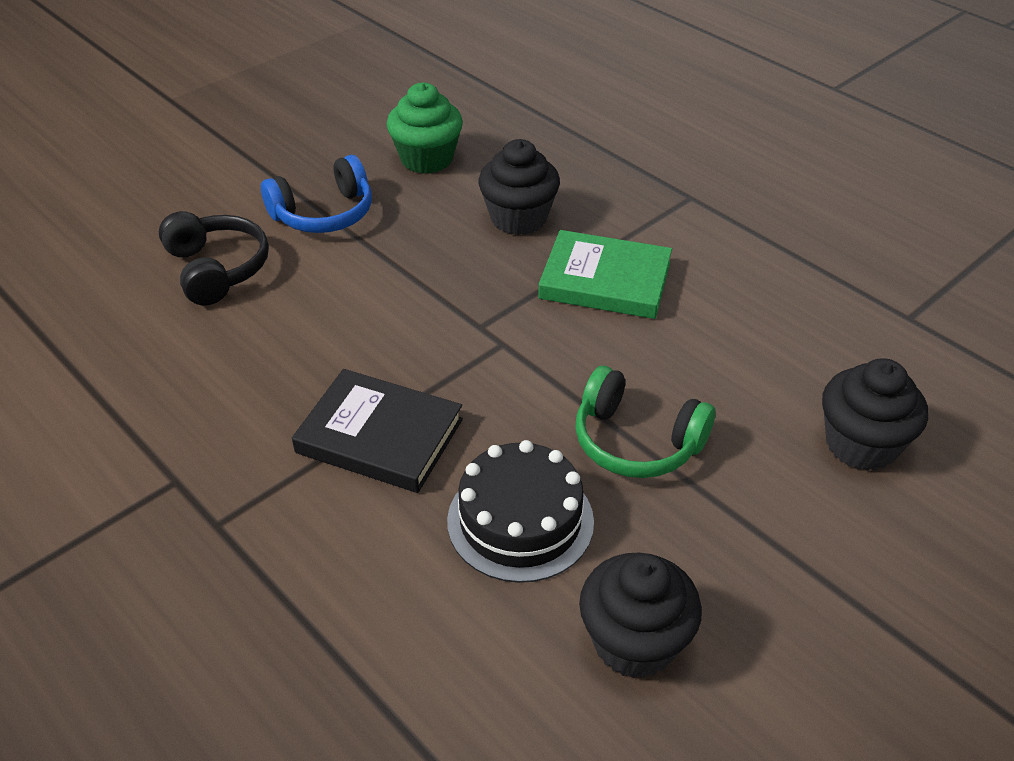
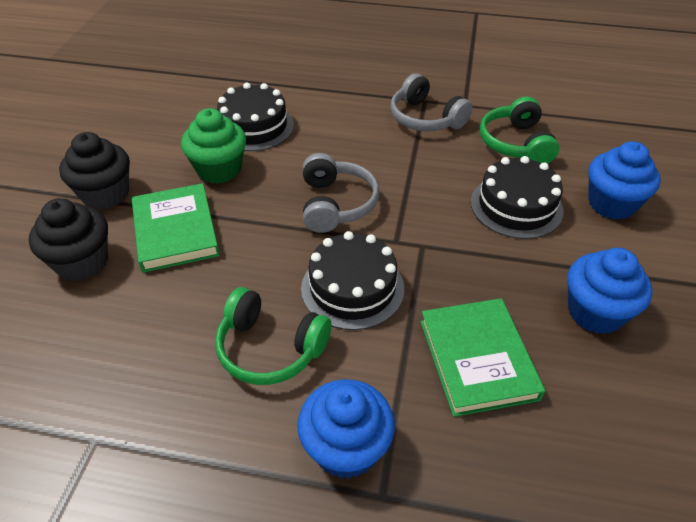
black book: [292,369,463,493] = 1 -> none = 0
black cake: [447,440,594,583] = 1 -> [217,82,294,151] [301,231,404,330] [471,156,564,239] = 3
black cupcake: [479,139,560,235] [579,553,702,679] [822,358,928,471] = 3 -> [29,198,108,281] [59,132,130,210] = 2
black headphones: [159,211,269,305] = 1 -> none = 0
blue cupcake: none = 0 -> [297,379,395,479] [567,248,652,334] [588,141,661,220] = 3
blue headphones: [261,155,372,233] = 1 -> none = 0
green book: [538,230,672,319] = 1 -> [132,183,220,273] [420,298,545,417] = 2
green headphones: [575,366,715,478] = 1 -> [215,287,331,385] [480,97,559,164] = 2
grey headphones: none = 0 -> [303,153,379,233] [390,73,473,131] = 2

